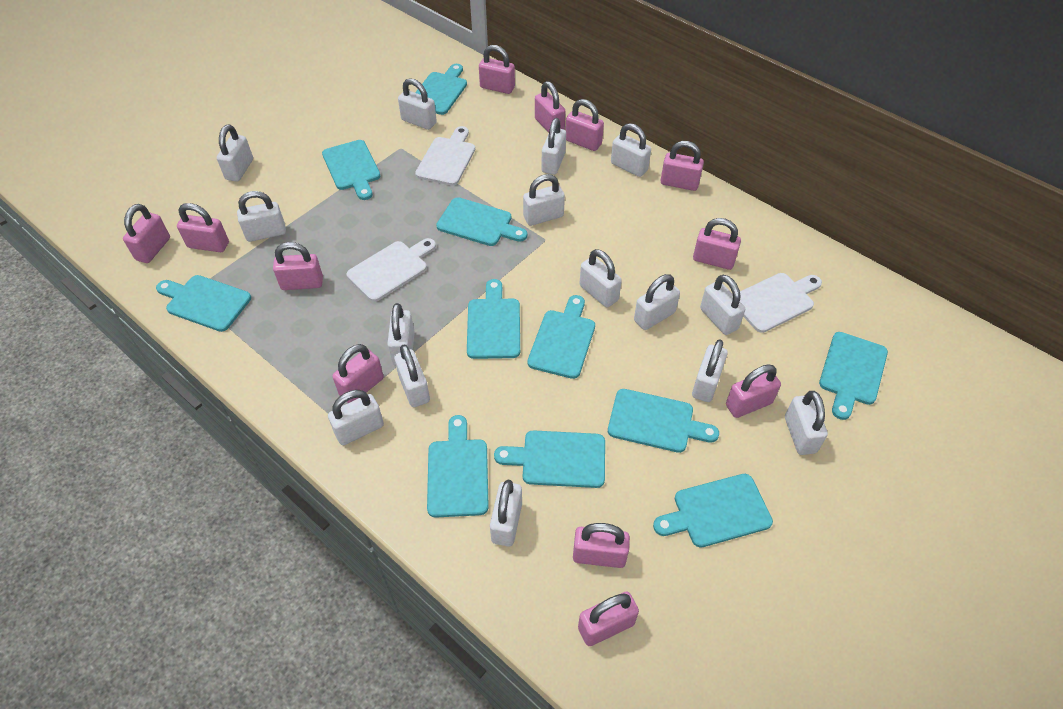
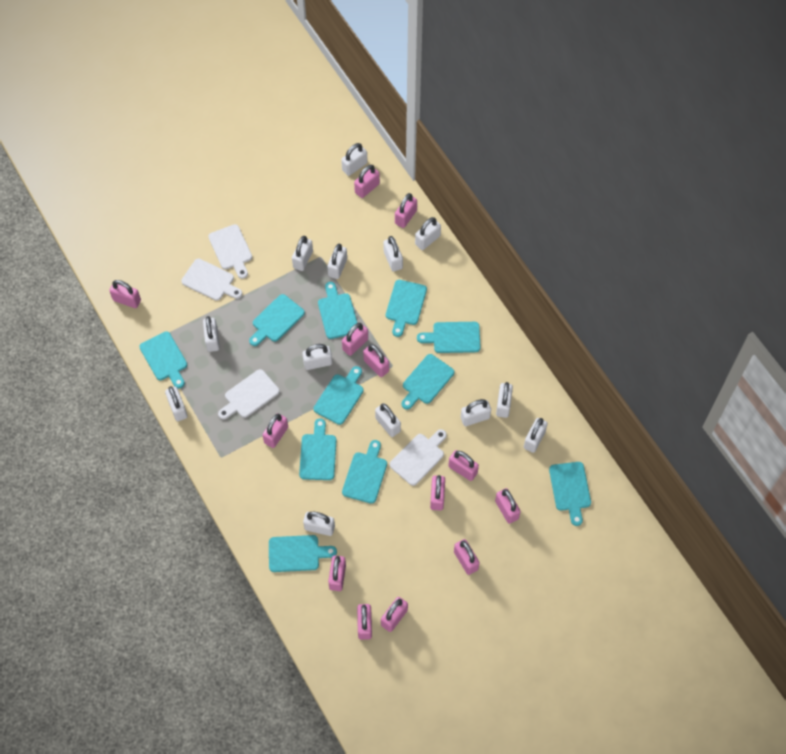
pink padlock: [123,204,170,263] [177,203,229,252] [273,242,323,290] [332,344,384,403] [479,45,515,94] [535,81,565,132] [565,99,604,151] [573,523,630,568] [578,592,639,646] [660,141,704,191] [693,218,741,270] [726,364,781,418] = 12 -> [109,280,141,308] [263,413,288,448] [328,556,346,591] [342,323,368,356] [354,165,380,198] [357,604,372,640] [363,344,389,377] [381,597,408,632] [395,193,417,228] [430,475,445,511] [448,450,479,481] [454,539,480,575] [495,488,521,524] = 13
white cutting board: [347,238,436,302] [415,126,475,186] [740,273,822,333] = 3 -> [181,259,242,301] [208,224,252,279] [218,369,280,420] [390,429,447,486] = 4
white padlock: [217,125,253,182] [237,191,286,242] [328,390,384,445] [387,303,415,365] [394,344,430,407] [398,78,437,130] [490,480,522,546] [523,174,565,226] [541,118,566,175] [579,249,622,307] [611,123,651,177] [634,274,680,330] [692,339,728,402] [700,275,745,335] [785,391,828,455] = 15 -> [165,386,188,421] [203,316,220,352] [292,236,313,271] [302,344,332,370] [303,512,335,536] [327,244,347,279] [341,143,367,176] [375,403,401,437] [384,236,403,271] [415,217,441,250] [461,399,491,426] [496,382,513,418] [524,418,548,453] = 13

